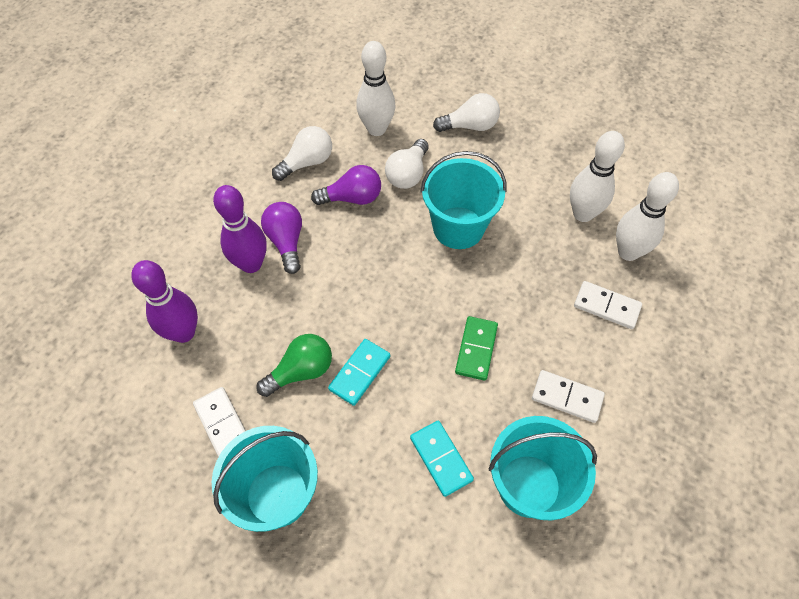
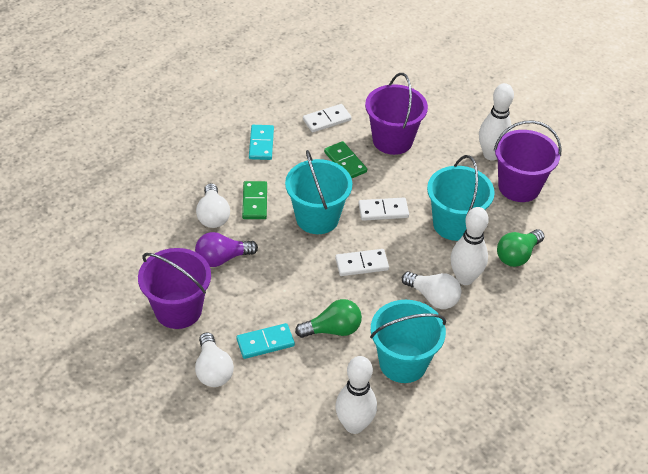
green domino: [455,316,498,381] = 1 -> [242,181,267,219] [324,141,367,178] = 2
green light bulb: [256,334,332,397] = 1 -> [295,299,362,338] [497,229,545,267] = 2
purple bowling pin: [131,260,198,343] [213,185,267,273] = 2 -> none = 0
purple bucket: none = 0 -> [138,248,211,329] [365,73,428,155] [494,120,562,202] = 3
purple light bulb: [261,202,302,274] [311,165,381,205] = 2 -> [195,232,258,267] = 1

